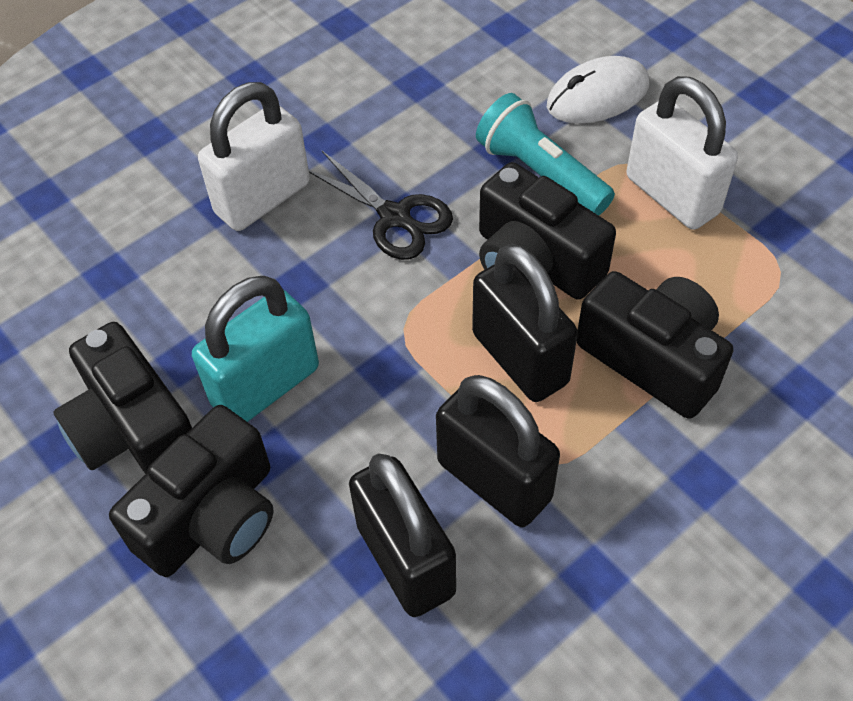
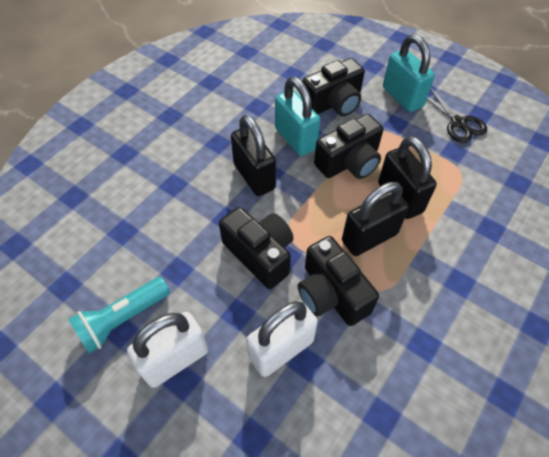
turquoise padlock: [192,276,319,422] = 1 -> [275,77,320,156] [383,34,435,112] = 2
white mouse: [547,56,649,124] = 1 -> none = 0

